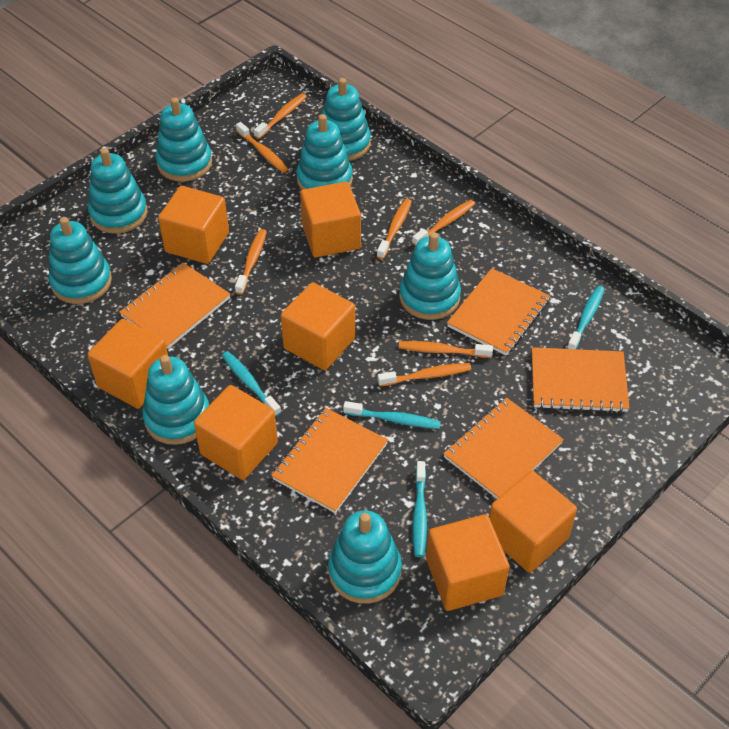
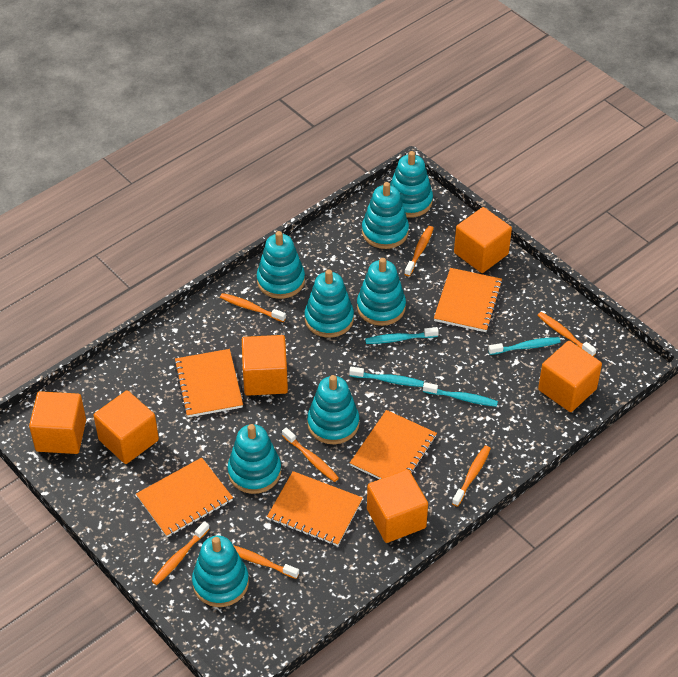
orange cube: [88,319,168,409] [158,186,229,264] [194,385,278,480] [281,282,355,370] [300,182,361,258] [426,514,510,611] [489,471,577,573] = 7 -> [29,391,86,454] [93,390,159,464] [242,335,288,396] [367,469,428,543] [454,207,512,273] [538,341,602,412] = 6

